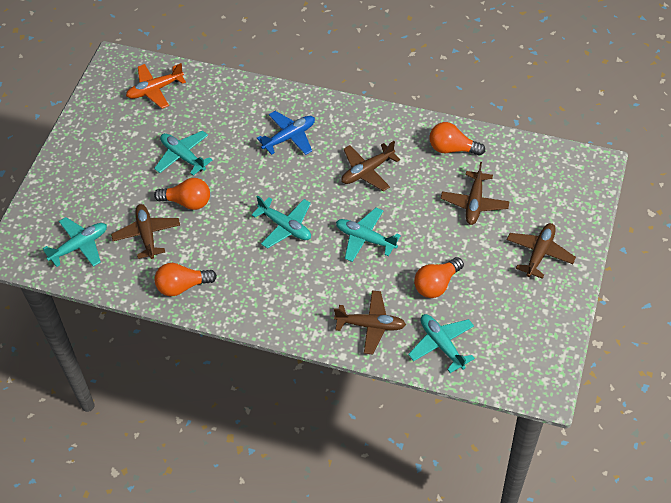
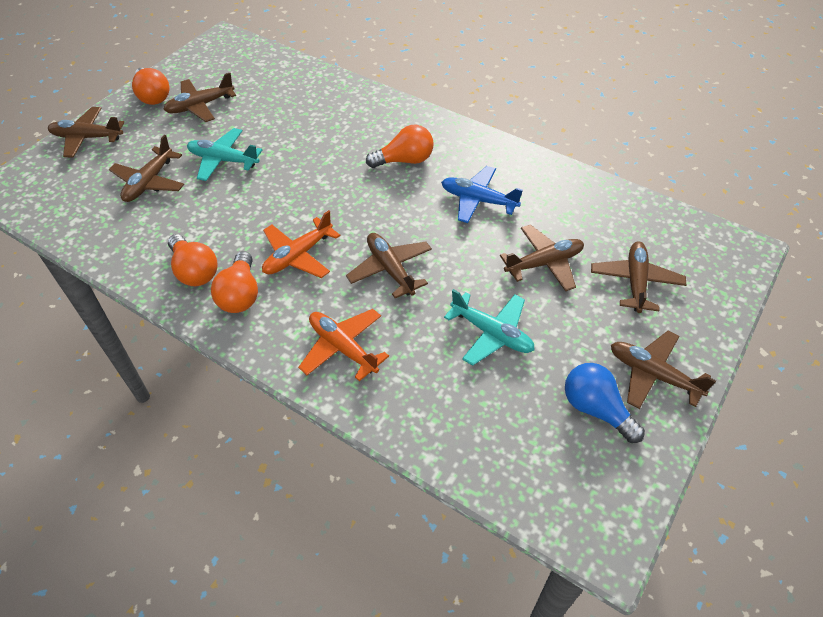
blue light bulb: none = 0 -> [565,363,645,443] = 1
brown plane: [111,204,180,259] [334,291,406,354] [341,141,400,191] [441,162,510,225] [507,223,576,279] = 5 -> [47,107,124,158] [109,135,184,202] [163,73,236,122] [346,233,432,298] [500,224,584,291] [591,242,686,313] [611,331,716,409] = 7
orange plane: [126,63,186,108] = 1 -> [262,210,340,278] [298,309,389,381] = 2
turquoise plane: [43,217,107,267] [154,131,212,176] [252,196,311,248] [336,208,401,262] [408,314,475,373] = 5 -> [187,128,262,181] [444,289,535,366] = 2

